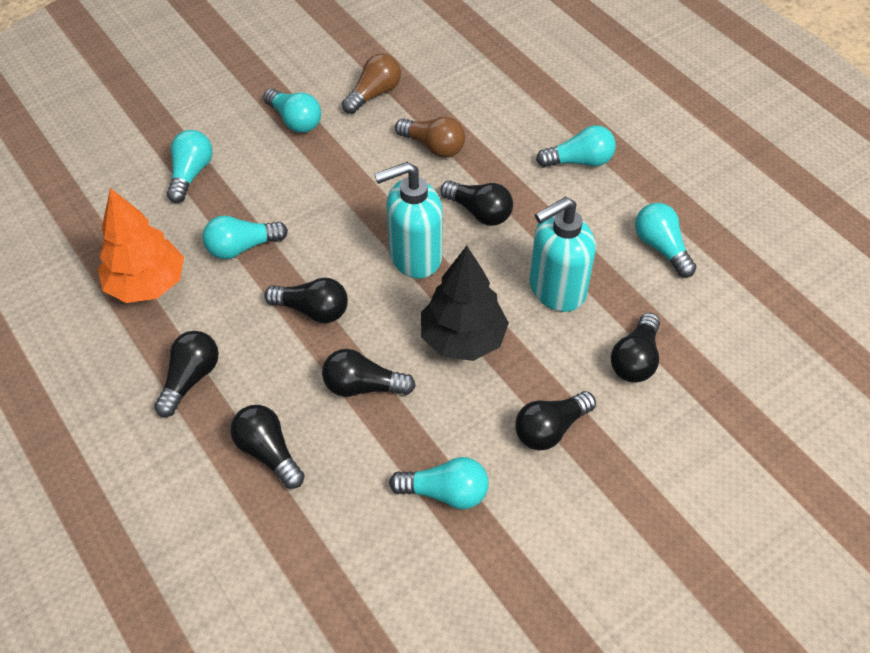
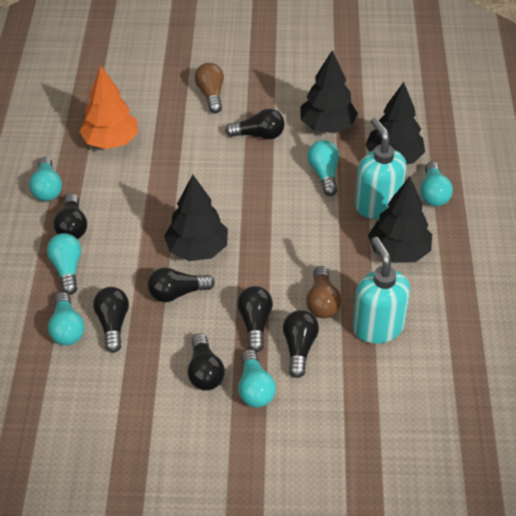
black tree: [421,246,509,361] = 1 -> [164,174,228,261] [300,50,358,133] [365,82,425,164] [368,177,432,263] = 4

